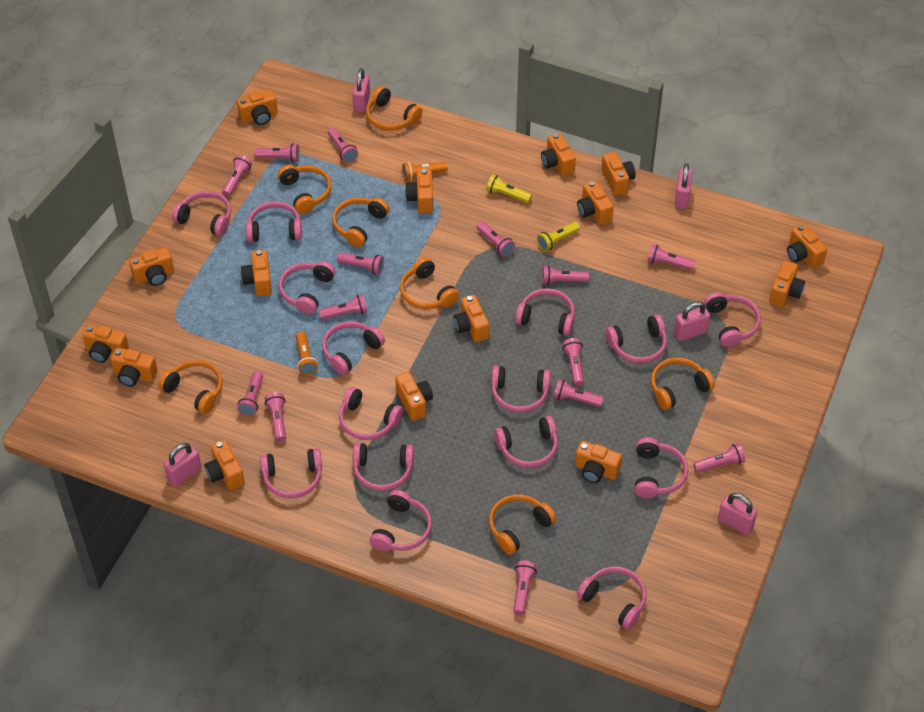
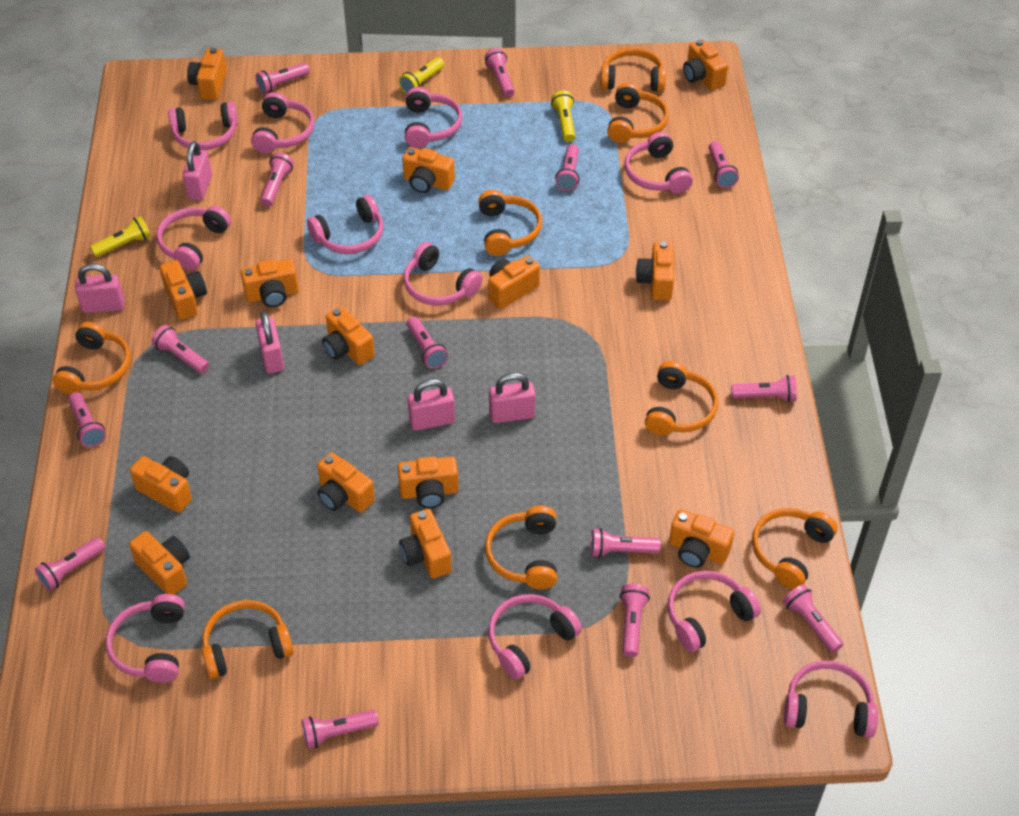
orange camera: [82,324,129,363] [111,347,158,386] [129,247,174,286] [204,440,245,490] [237,90,277,125] [241,250,272,296] [395,372,433,421] [405,169,433,213] [453,295,489,342] [541,133,576,176] [575,441,622,483] [577,180,614,225] [601,152,636,196] [769,260,805,307] [787,224,827,269] = 15 -> [129,531,190,595] [130,456,192,513] [160,260,207,320] [187,48,227,100] [240,259,298,307] [317,452,375,513] [322,306,375,365] [398,457,459,508] [399,509,452,579] [402,147,455,193] [488,255,540,309] [636,241,674,301] [669,509,734,568] [683,39,728,90] = 14
orange flashlight: [296,332,318,375] [402,162,448,181] = 2 -> none = 0
orange headphones: [158,360,222,414] [278,165,332,214] [332,197,389,247] [366,86,423,131] [400,257,459,309] [489,494,556,555] [651,357,715,410] = 7 -> [53,322,131,394] [202,600,293,679] [478,190,542,256] [485,505,557,589] [600,47,666,92] [607,82,669,143] [645,361,718,436] [752,508,838,589] = 8
pink headphones: [172,191,231,236] [246,201,302,242] [260,448,322,498] [279,261,335,315] [322,321,385,375] [339,387,403,440] [353,443,414,491] [370,490,432,552] [491,366,551,412] [494,416,558,468] [515,288,575,336] [577,567,647,629] [606,315,667,363] [635,437,688,498] [704,292,761,347] = 15 -> [106,594,185,683] [156,206,231,270] [168,101,238,150] [251,92,314,153] [307,195,383,254] [403,242,483,306] [404,87,462,148] [488,594,582,680] [624,132,693,194] [667,571,761,652] [784,661,878,738] = 11
yellow flashlight: [486,174,532,203] [537,222,580,251] = 2 -> [90,216,151,257] [399,57,444,94] [551,90,575,142] = 3

